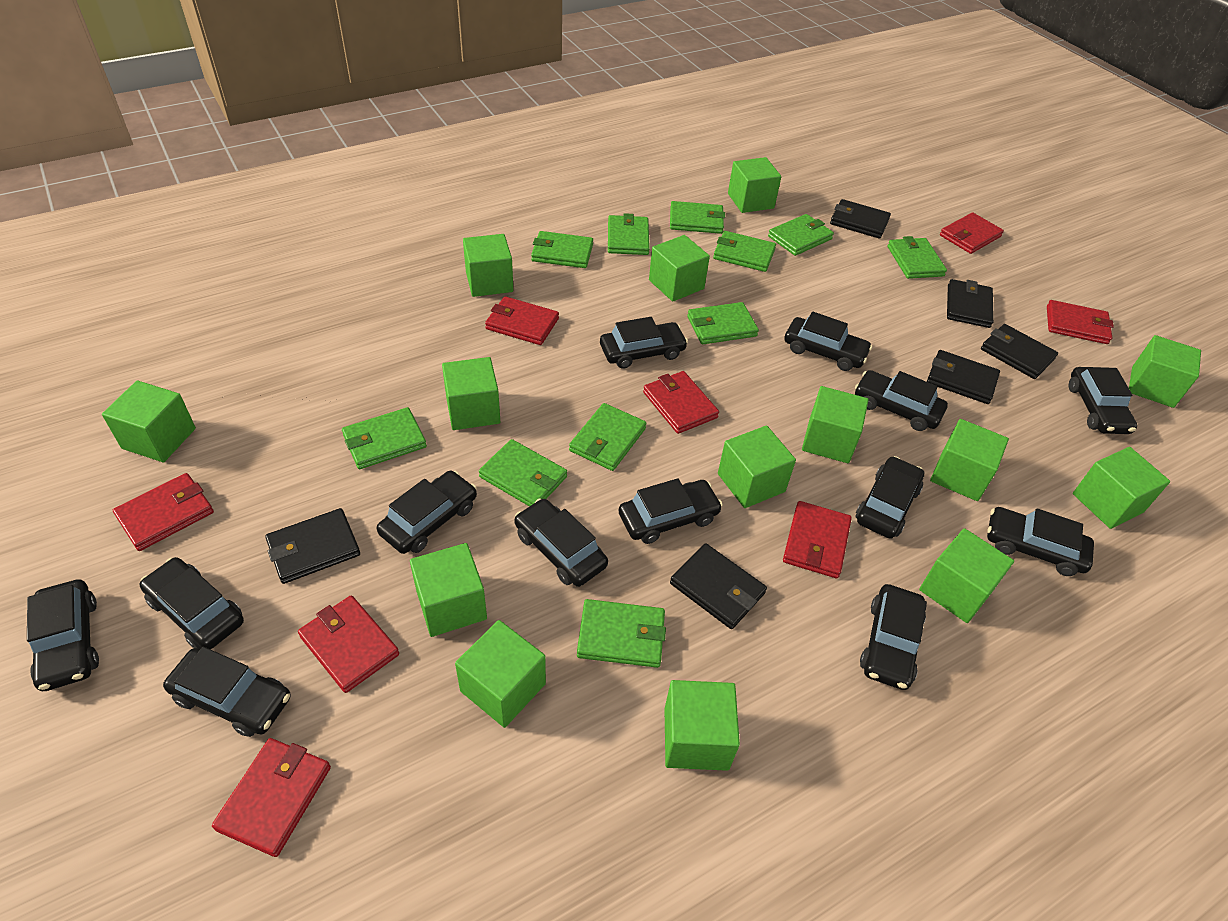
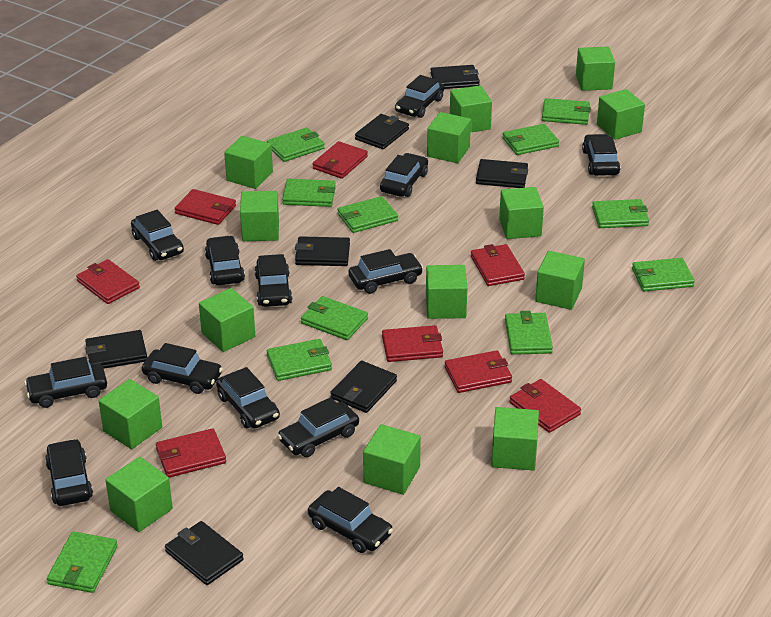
black wallet: [265,508,360,584] [670,543,767,629] [830,199,891,239] [927,350,1000,404] [947,279,994,328] [981,324,1058,379] = 6 -> [85,330,147,369] [165,521,244,585] [295,236,350,266] [330,361,397,413] [355,114,409,149] [430,65,480,89] [476,159,528,188] = 7

